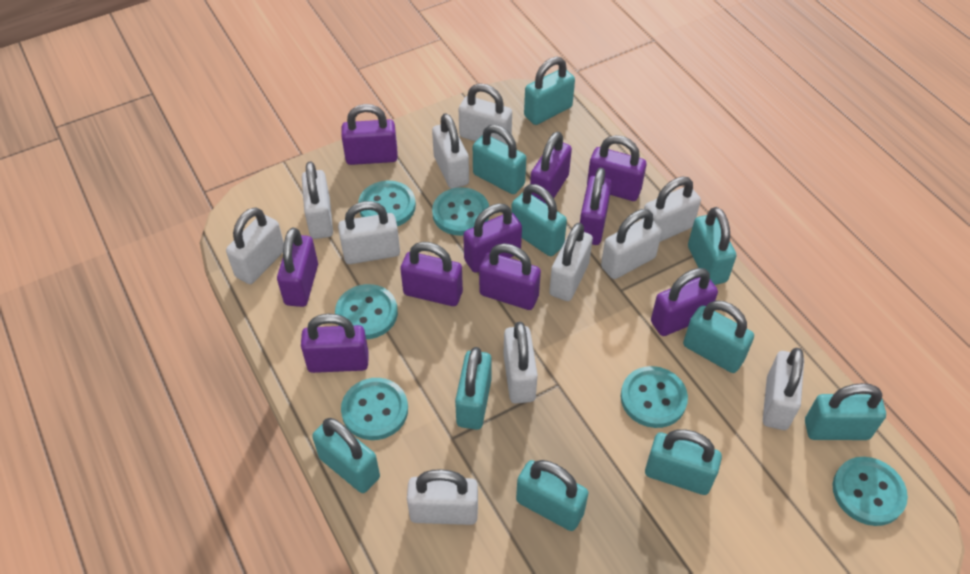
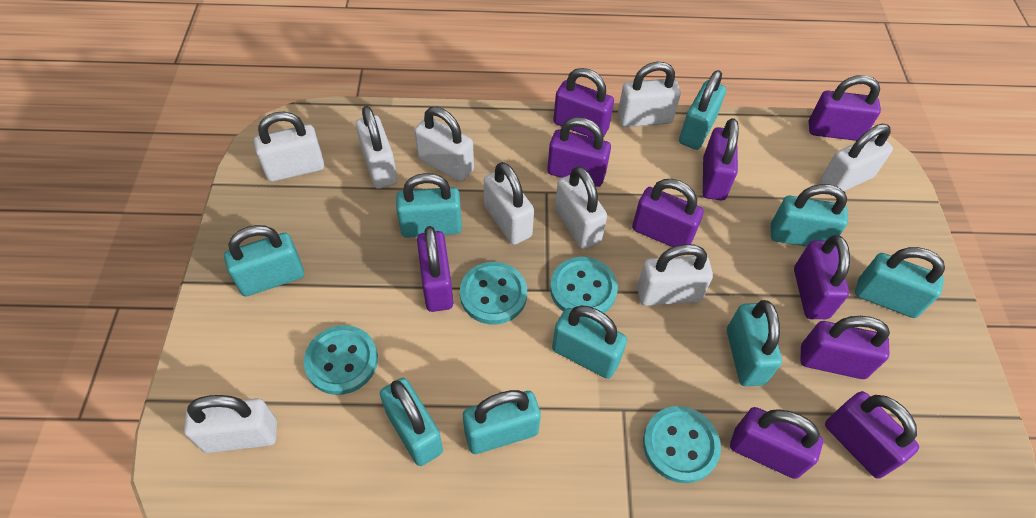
turquoise button: [335,284,398,339] [341,378,408,440] [358,181,416,226] [432,187,489,236] [621,366,688,428] [833,457,908,526] = 6 -> [304,325,378,395] [460,262,527,324] [550,257,618,313] [643,406,721,483] = 4
turquoise padlock: [312,418,380,493] [455,347,492,430] [473,125,526,194] [511,184,567,256] [516,460,588,531] [524,57,575,125] [645,429,722,495] [683,301,754,373] [688,207,736,285] [805,383,886,440] = 10 -> [224,225,304,296] [380,378,443,466] [396,173,462,238] [463,390,541,454] [552,305,627,379] [679,70,726,150] [727,300,782,386] [771,184,848,247] [855,247,945,318] = 9
white padlock: [226,207,284,284] [302,162,333,239] [338,201,400,264] [407,469,478,525] [432,113,469,189] [459,84,512,145] [503,322,538,404] [549,223,593,301] [601,209,662,279] [642,176,701,242] [763,348,804,430] = 11 -> [184,395,277,453] [254,112,325,182] [356,106,397,189] [414,107,474,182] [484,162,534,245] [555,166,607,249] [618,62,681,127] [637,244,713,306] [820,124,893,191] = 9

